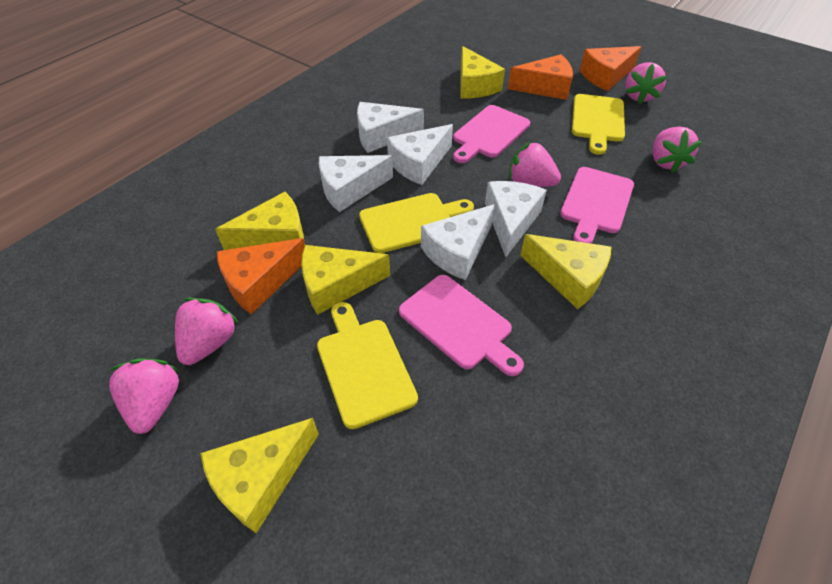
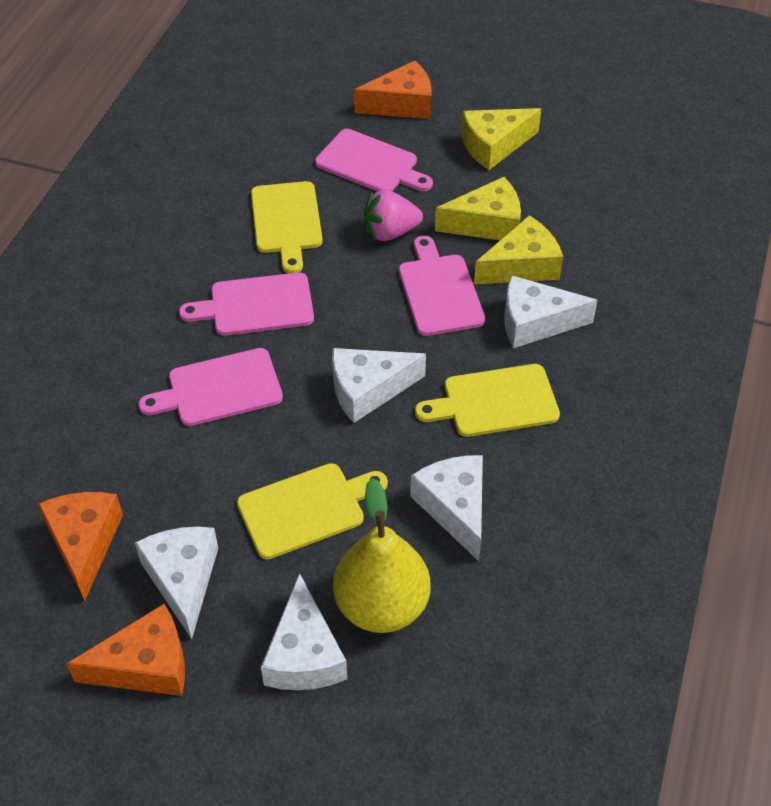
pink cutting board: [399,275,524,376] [453,105,530,163] [560,167,634,244] = 3 -> [138,348,283,426] [179,272,314,336] [315,129,433,192] [399,236,485,336] = 4
pink strawberry: [109,359,180,434] [175,298,239,365] [509,141,561,187] [625,62,667,104] [652,126,702,173] = 5 -> [364,189,423,241] = 1
yellow cheese: [200,418,319,533] [215,192,304,250] [301,245,390,315] [460,46,505,99] [520,234,611,309] = 5 -> [435,177,521,240] [461,108,541,170] [474,215,563,284] = 3
yellow pear: none = 0 -> [333,478,430,633] = 1

